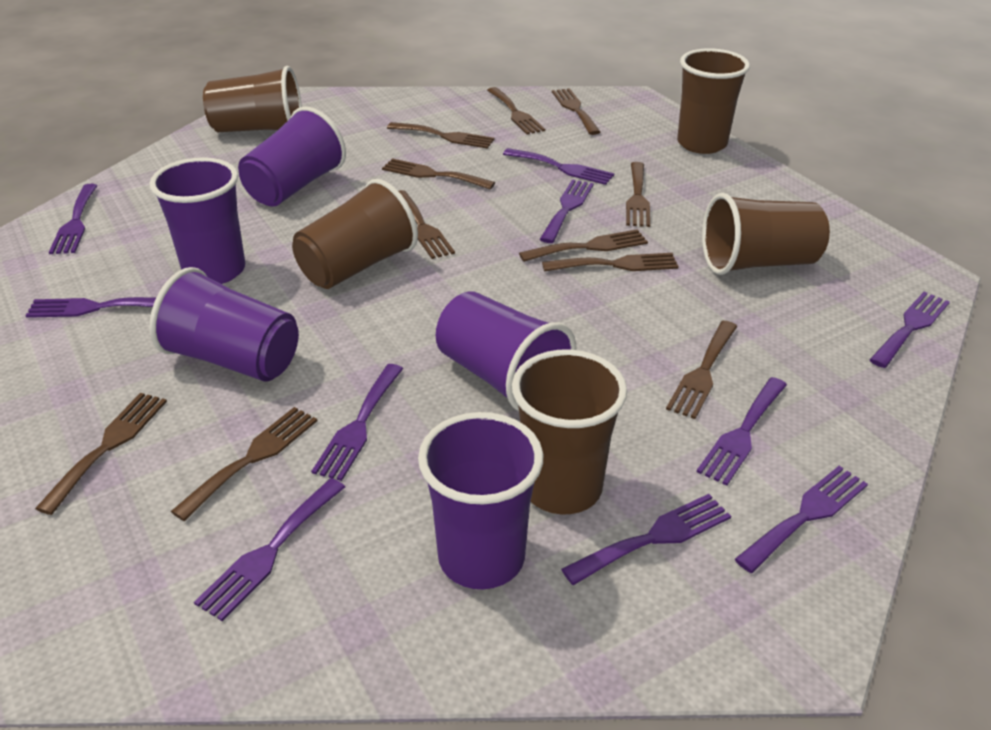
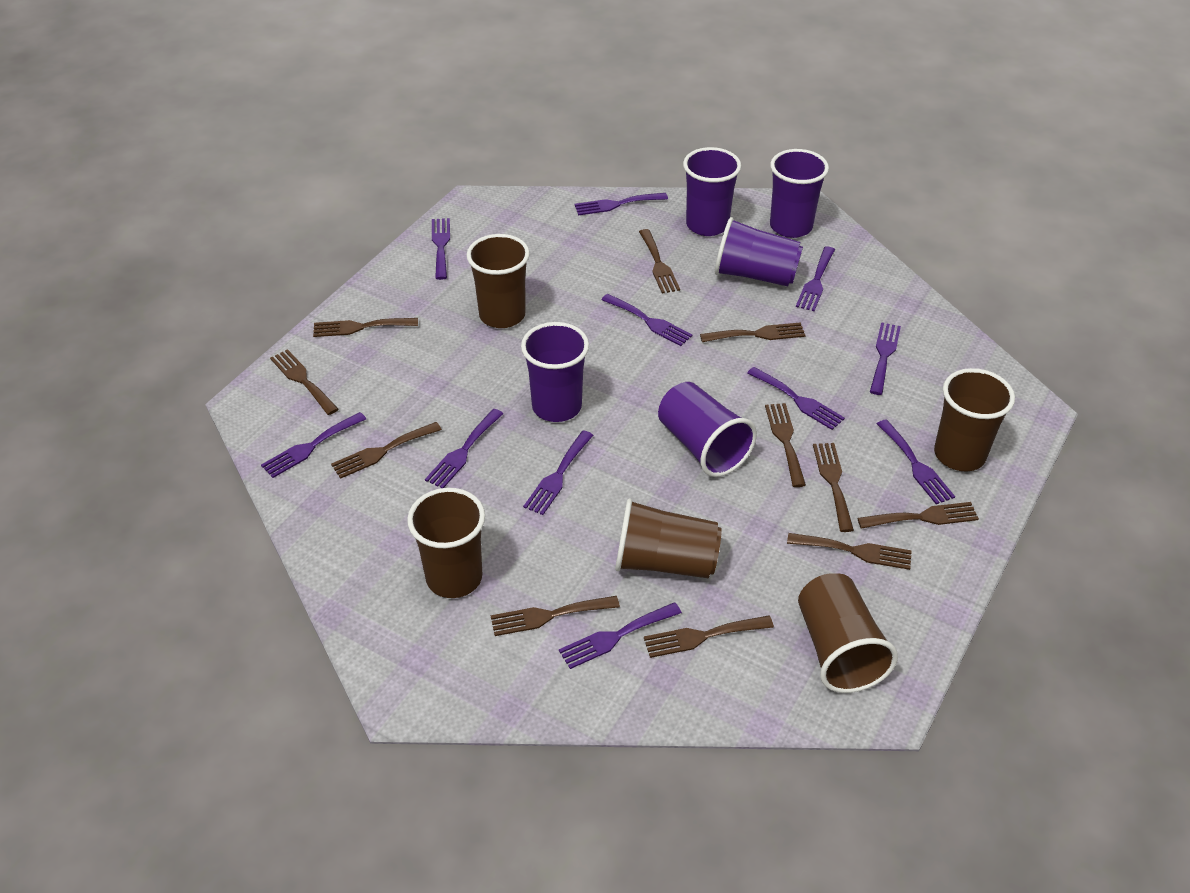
purple fork: [25,297,156,318] [49,184,98,254] [194,478,345,621] [311,364,403,481] [503,148,614,185] [539,179,594,243] [561,494,731,585] [697,377,787,486] [735,466,868,573] [870,292,950,368] = 10 -> [261,412,366,478] [425,409,503,488] [432,218,450,280] [523,430,593,515] [559,602,682,669] [574,193,668,215] [601,294,692,346] [747,367,845,430] [796,246,835,311] [870,322,901,395] [877,419,955,504] = 11

